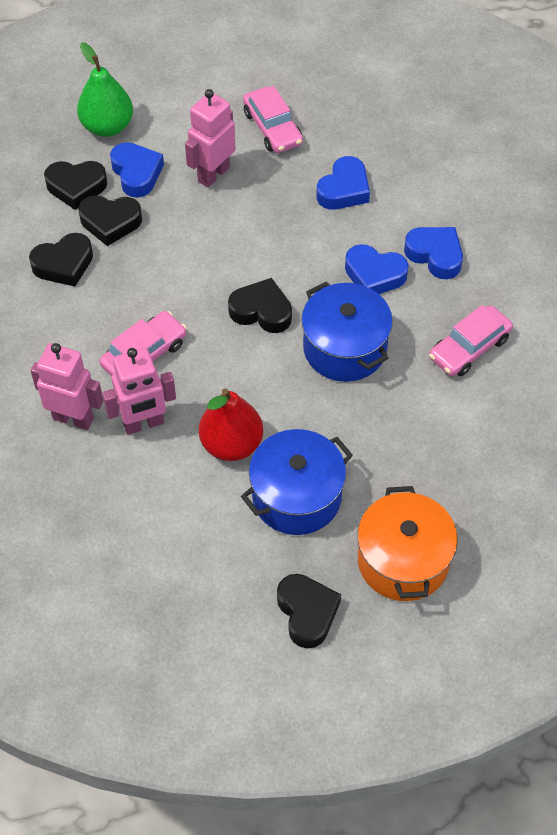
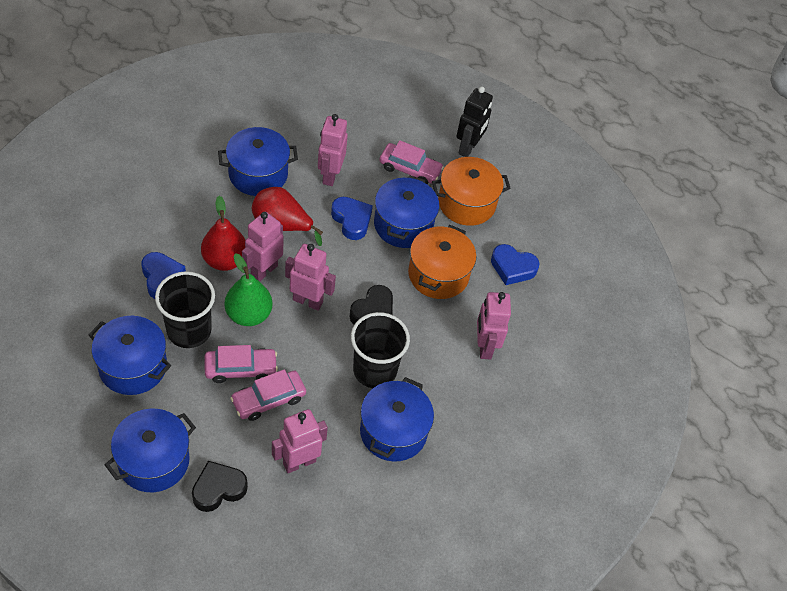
black cup: none = 0 -> [155,271,215,348] [351,312,410,388] = 2
black heart: [29,233,93,286] [44,161,107,210] [78,195,142,246] [228,278,292,333] [277,574,341,649] = 5 -> [192,461,248,512] [349,285,393,325] = 2
black robot: none = 0 -> [456,86,493,157] = 1
blue heart: [110,142,164,198] [316,156,370,210] [345,244,409,294] [404,227,463,279] = 4 -> [141,252,186,299] [331,197,373,240] [491,244,540,285] = 3
blue pot: [241,429,353,535] [301,281,393,382] = 2 -> [88,316,171,395] [105,408,196,492] [218,127,298,196] [360,377,434,462] [374,175,439,248] = 5
orange pot: [357,486,458,601] = 1 -> [408,225,476,299] [432,157,511,226] = 2
pink robot: [30,343,103,430] [102,348,176,435] [185,89,235,187] = 3 -> [242,212,284,282] [272,409,328,473] [285,244,336,311] [318,114,348,186] [477,292,511,359] = 5
red pear: [199,388,263,461] = 1 -> [201,196,245,271] [252,187,323,246] = 2

